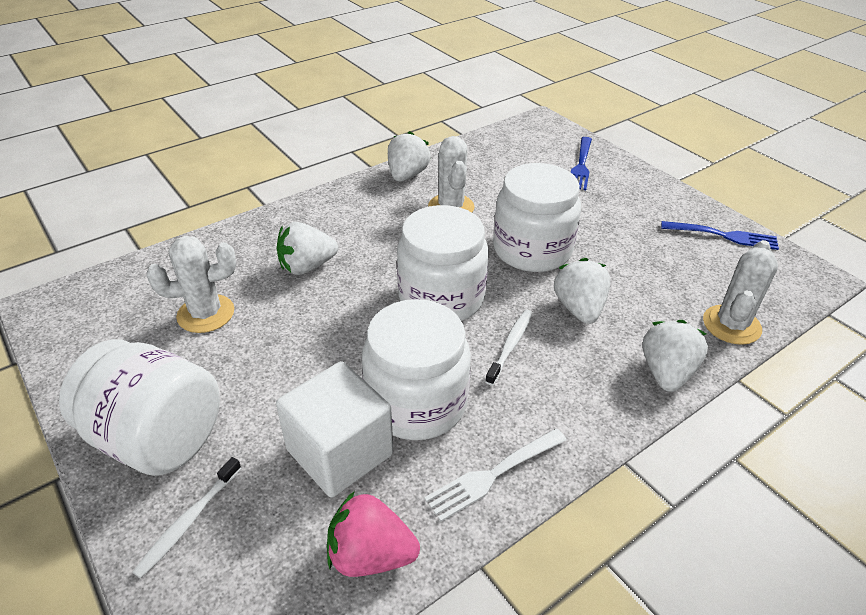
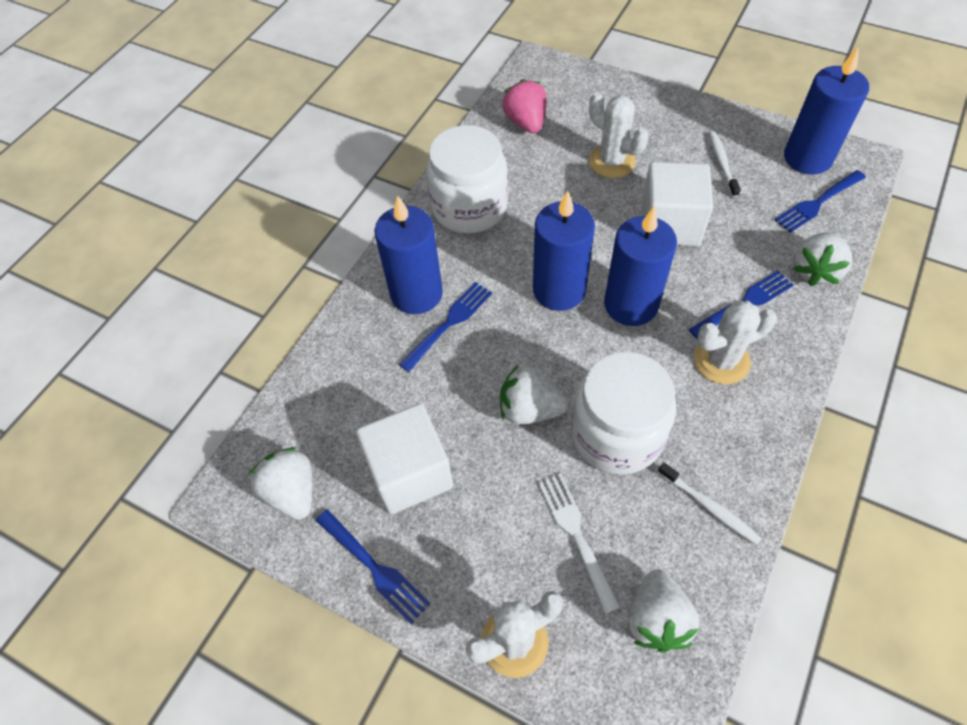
blue candle: none = 0 -> [374,195,443,314] [533,191,595,311] [604,207,677,326] [784,47,869,174] = 4
blue fork: [571,137,592,190] [661,221,779,250] = 2 -> [316,509,431,624] [399,282,492,372] [689,271,793,339] [775,170,866,233] = 4
white cube: [276,361,393,498] = 1 -> [356,403,453,514] [641,162,713,246] = 2
white jar: [59,339,220,476] [362,299,471,440] [397,205,489,321] [493,163,581,272] = 4 -> [426,125,508,234] [571,352,676,475] = 2

